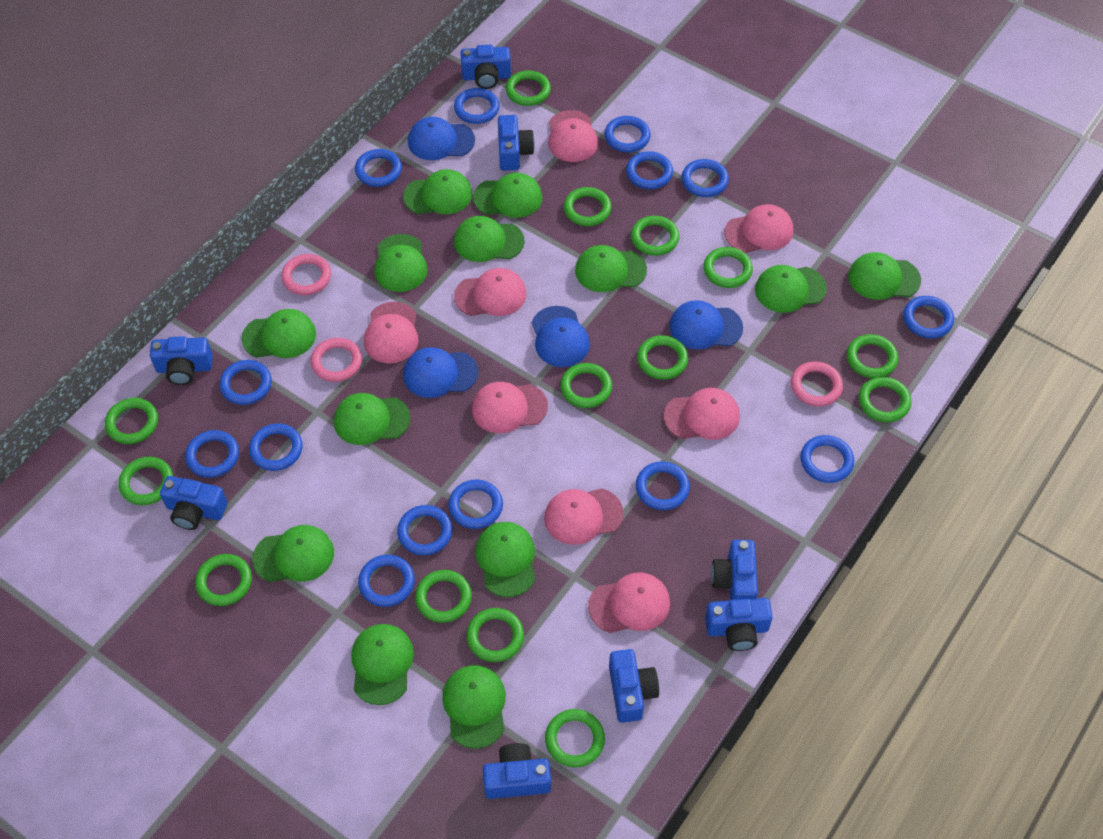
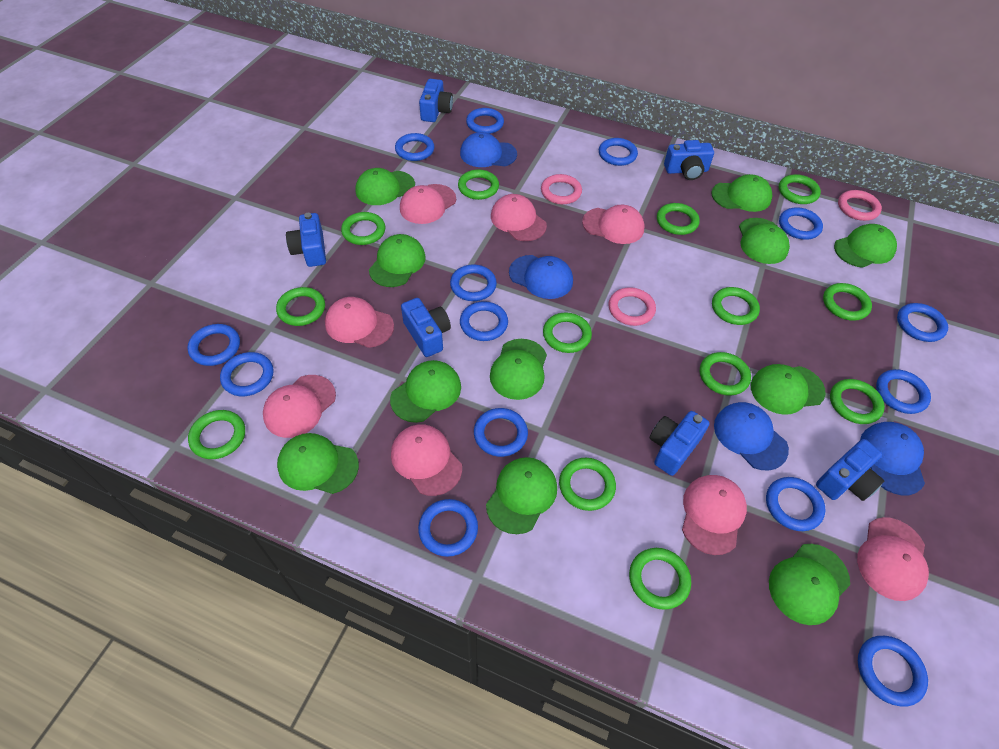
blue camera: [150,336,213,385] [160,476,228,530] [460,45,511,89] [483,743,551,799] [498,115,535,171] [609,649,659,723] [705,598,773,651] [711,540,758,600] = 8 -> [286,213,326,267] [401,298,451,357] [419,79,453,122] [649,411,709,476] [664,140,714,180] [816,439,884,501] = 6
green cap: [241,309,316,358] [252,525,334,582] [334,393,411,445] [351,624,414,705] [374,234,428,292] [403,169,472,214] [442,665,506,749] [454,216,525,262] [473,173,543,218] [475,522,536,597] [575,245,647,292] [755,265,827,313] [848,252,921,300] = 13 -> [277,433,359,494] [355,168,415,205] [369,234,426,287] [390,360,461,423] [486,457,557,534] [490,339,547,400] [711,174,772,212] [739,218,790,264] [751,364,826,415] [769,544,850,625] [834,224,897,268] = 11
green ring: [105,398,158,444] [119,457,173,505] [195,554,252,606] [415,570,472,623] [466,608,524,662] [506,71,551,106] [545,709,605,767] [560,363,612,408] [564,187,612,226] [631,216,679,256] [637,335,688,379] [703,247,753,288] [847,334,898,378] [859,377,911,422] = 14 -> [188,410,245,459] [276,287,325,326] [341,212,385,245] [458,169,499,200] [543,313,592,353] [559,458,616,511] [629,548,691,610] [657,203,700,235] [700,352,751,396] [712,287,760,325] [779,174,821,204] [823,283,872,321] [830,379,885,424] = 13

